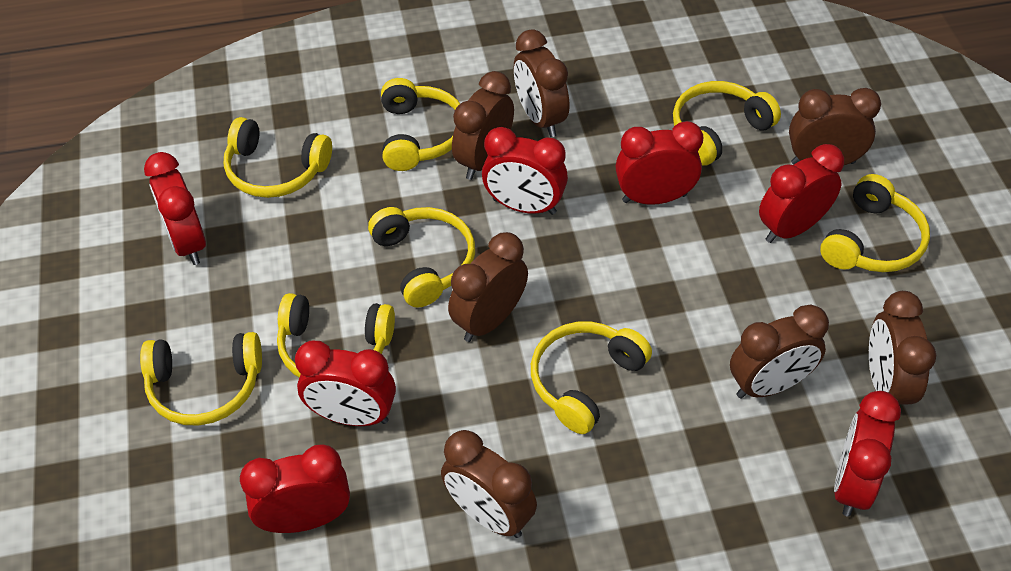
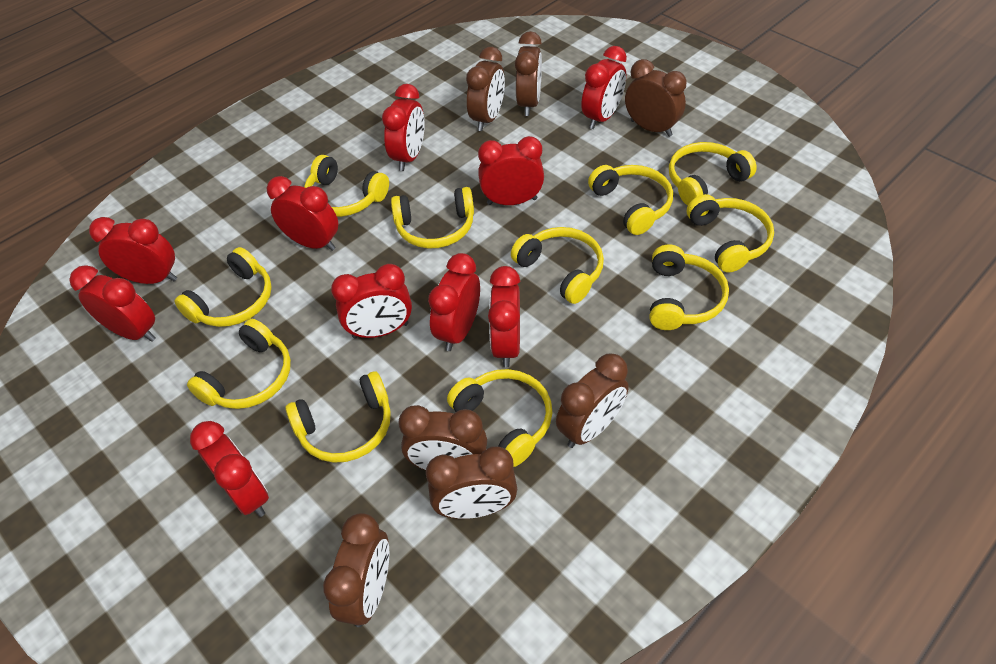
red clock: [144,152,206,265] [240,445,350,533] [295,341,396,426] [482,127,568,215] [616,121,703,205] [759,144,844,243] [834,391,901,517] = 7 -> [69,265,156,342] [89,217,177,284] [190,421,269,517] [266,176,338,251] [331,264,412,339] [382,84,425,171] [428,253,480,351] [478,136,544,205] [488,266,520,367] [581,46,627,129] = 10
yellow headphones: [140,332,262,426] [224,117,332,198] [277,293,395,378] [368,207,475,308] [381,78,460,171] [531,322,652,434] [673,81,781,166] [820,174,930,272] = 8 -> [174,247,272,327] [187,319,291,409] [286,371,391,463] [304,155,389,217] [391,187,474,249] [447,369,552,467] [511,227,604,304] [588,165,673,235] [650,245,729,330] [669,142,757,206] [687,194,774,272] = 11

